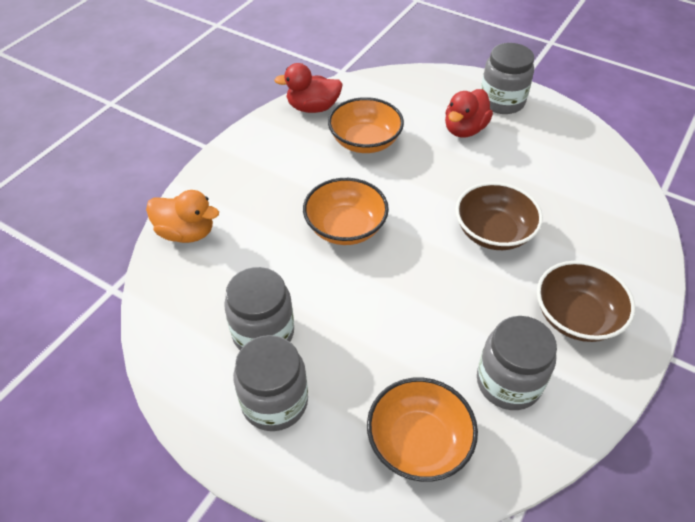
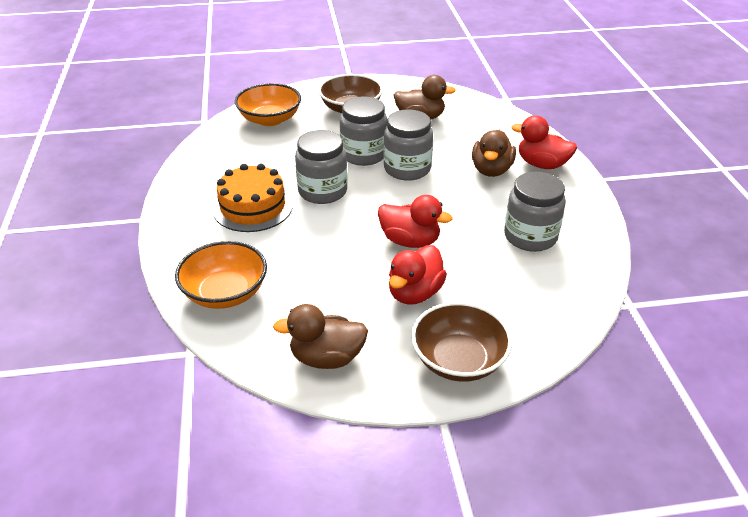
brown duck: none = 0 -> [273,304,368,369] [394,75,456,120] [472,130,516,177] = 3
orange bowl: [303,178,389,245] [328,97,404,153] [367,377,478,482] = 3 -> [175,241,267,309] [235,83,301,126] = 2
orange cake: none = 0 -> [213,164,293,232] = 1
orange duck: [146,190,219,243] = 1 -> none = 0
red duck: [274,63,343,113] [445,89,493,137] = 2 -> [378,195,452,248] [389,245,447,305] [511,115,577,169] = 3

